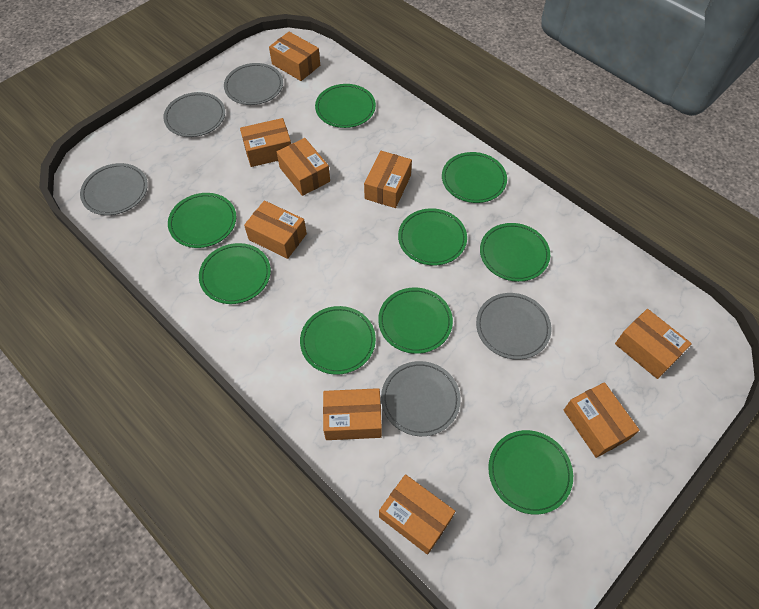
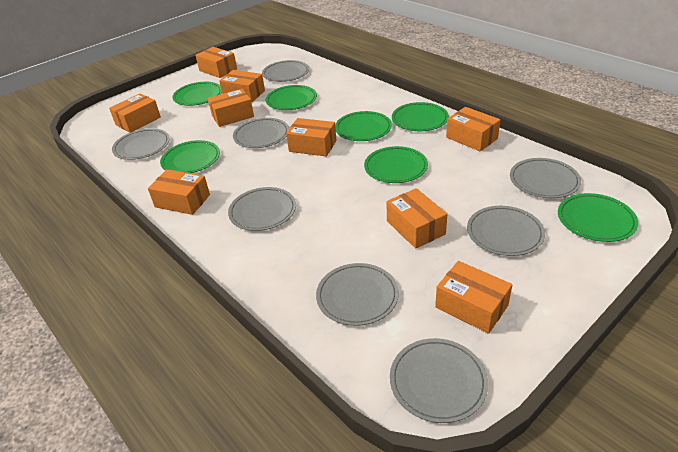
green plate: [168,193,236,248] [199,243,271,304] [300,306,376,375] [315,84,376,128] [378,288,453,354] [398,208,467,266] [442,152,507,203] [480,223,550,282] [488,430,573,515] = 9 -> [160,140,220,173] [173,82,222,106] [265,85,317,110] [335,111,392,141] [364,146,428,183] [392,102,449,131] [558,193,638,242] = 7
grey plate: [80,163,148,215] [163,92,225,137] [224,63,283,105] [381,361,461,436] [476,293,551,359] = 5 -> [112,128,170,160] [228,187,296,231] [233,118,289,148] [262,60,309,82] [316,263,399,326] [390,338,488,423] [467,206,545,256] [510,158,581,198] = 8

